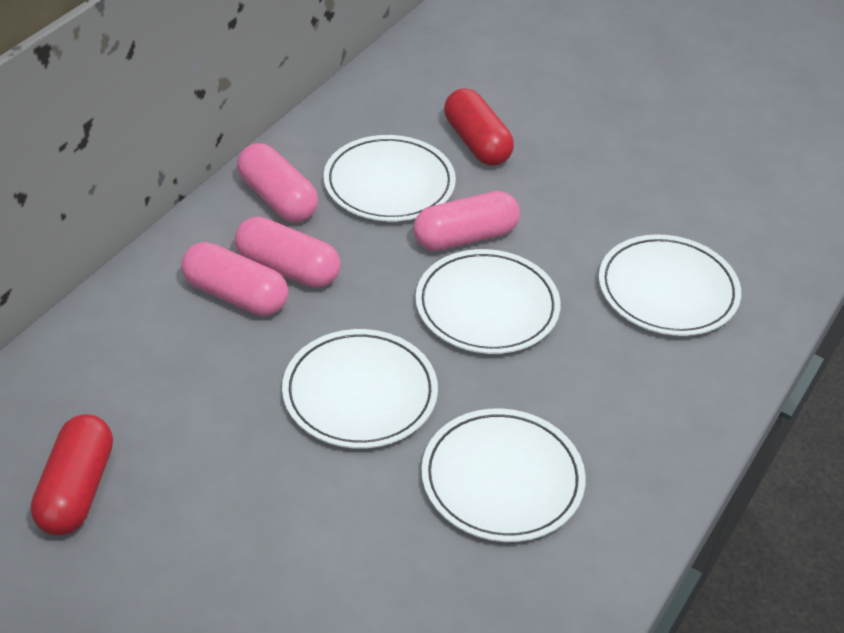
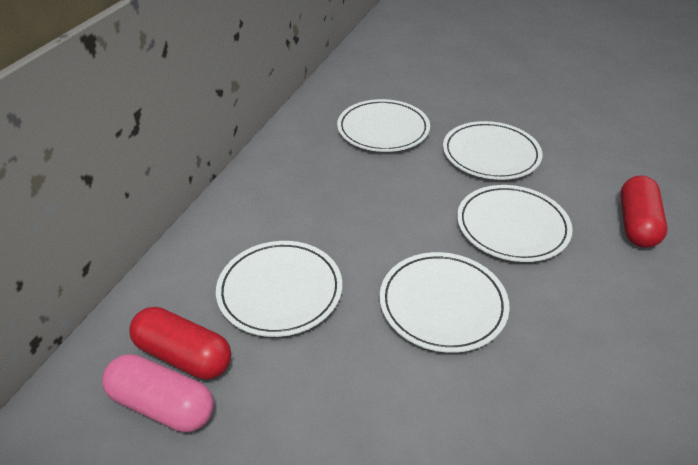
pink capsule: [181,242,288,316] [235,216,340,288] [237,143,318,222] [413,191,520,251] = 4 -> [102,354,214,432] = 1

